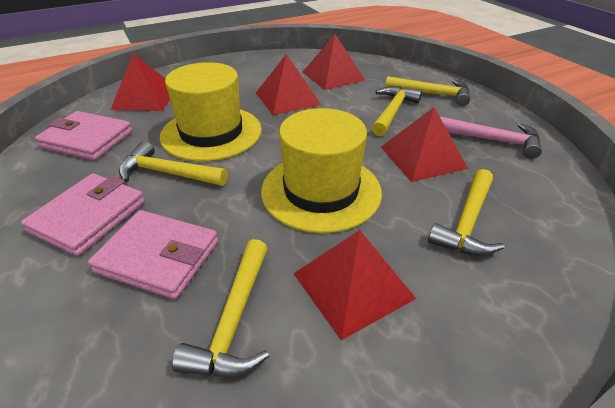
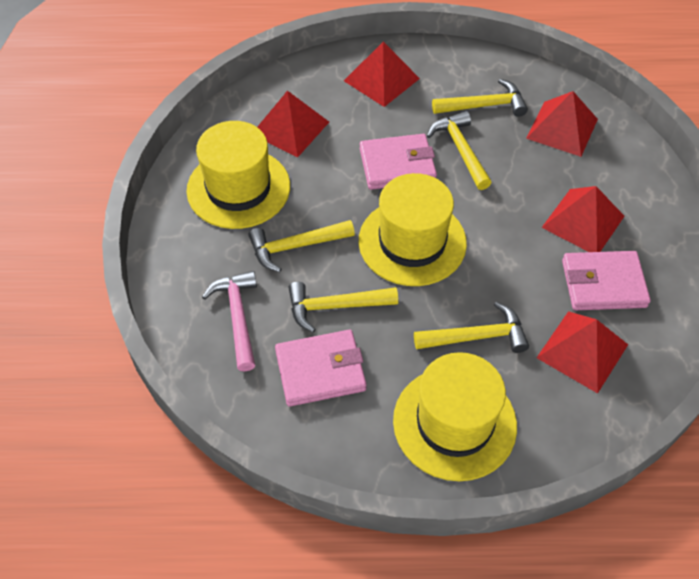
yellow hat: [160,62,262,161] [261,108,382,233] = 2 -> [187,121,290,229] [359,173,467,286] [393,352,517,481] = 3

